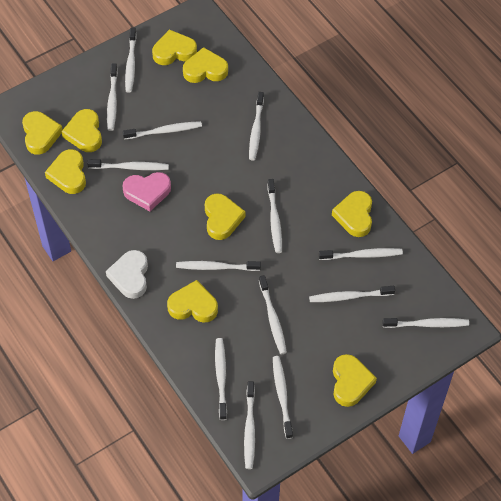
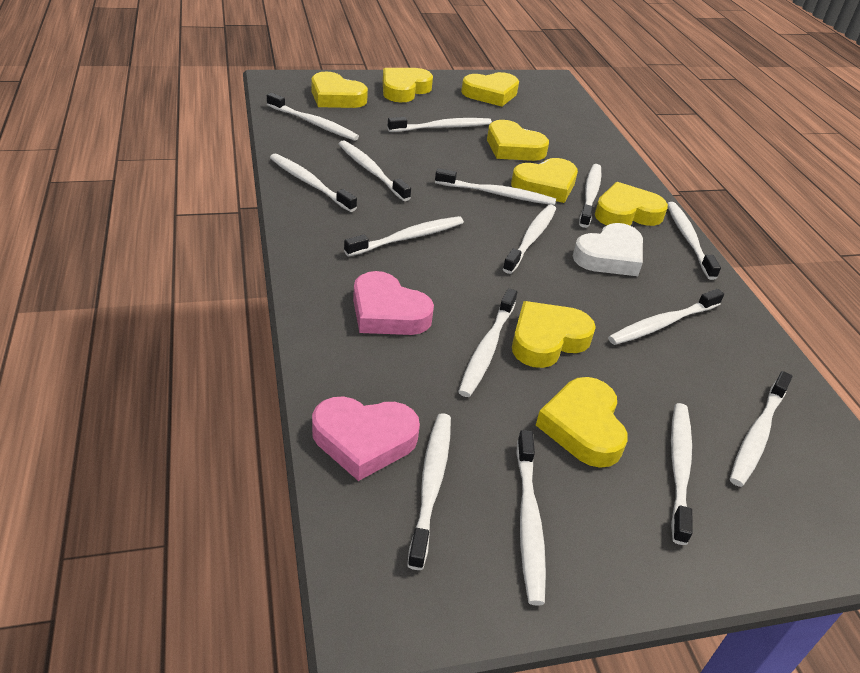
pink heart: [123,172,171,211] = 1 -> [312,396,420,481] [353,271,434,335] = 2
white toothbrush: [87,159,169,170] [107,63,118,131] [123,121,202,140] [125,27,137,93] [176,261,261,271] [215,338,227,420] [244,381,255,469] [249,92,264,161] [259,275,287,354] [268,179,282,253] [273,356,293,439] [309,286,395,302] [319,248,403,260] [382,318,469,328] = 14 -> [267,93,359,141] [270,154,357,212] [339,140,411,201] [344,216,464,257] [388,117,492,132] [407,413,451,570] [435,168,556,205] [458,288,517,397] [503,205,556,274] [516,430,546,606] [579,164,601,228] [608,289,724,345] [667,202,721,280] [671,403,693,545] [730,371,792,487] = 15
yellow heart: [22,111,63,155] [45,149,86,194] [61,109,102,152] [152,29,197,65] [167,280,218,323] [183,47,228,83] [205,193,245,240] [332,191,372,237] [333,354,377,407] = 9 -> [311,72,368,108] [383,68,433,102] [461,72,519,107] [487,120,549,161] [511,158,578,203] [512,301,596,368] [536,377,628,468] [595,182,668,226] = 8

